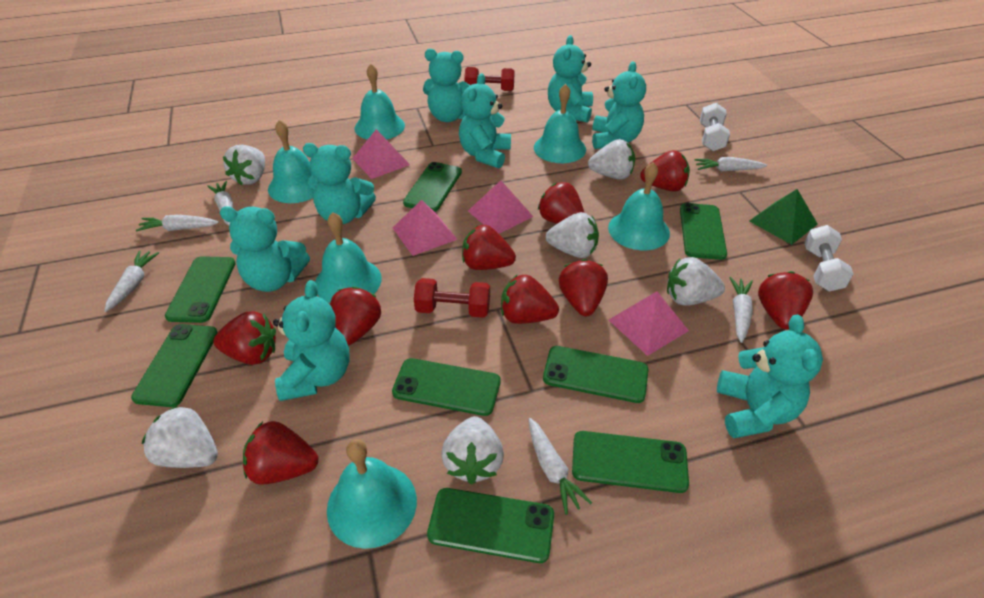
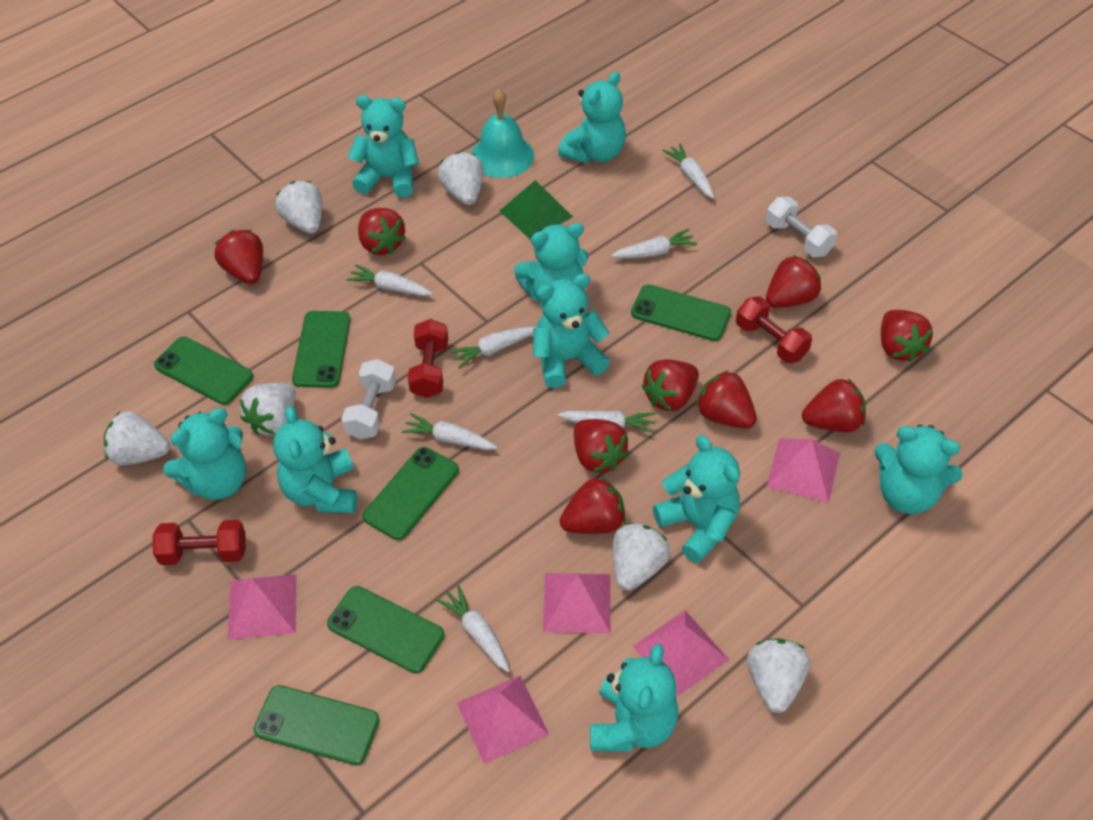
green phone: [131,324,218,407] [165,256,235,323] [392,358,501,416] [403,162,462,212] [427,488,554,563] [543,346,649,403] [572,431,689,493] [680,203,727,260] = 8 -> [154,337,253,405] [254,685,380,765] [292,311,350,388] [327,586,444,673] [362,447,459,540] [631,284,731,341] = 6
pink pyramid: [352,129,410,179] [393,200,458,256] [468,180,534,233] [609,291,689,356] = 4 -> [228,574,297,640] [457,676,549,764] [543,573,611,633] [633,610,729,697] [766,438,840,503] = 5
red dumbbell: [414,278,490,318] [464,67,515,91] = 2 -> [153,520,246,565] [408,319,448,398] [736,296,812,363] = 3
turquoise bell: [268,120,314,203] [315,212,382,303] [327,439,417,549] [354,64,405,140] [534,84,586,163] [608,162,670,250] = 6 -> [471,89,534,178] = 1
turquoise teddy bear: [220,206,310,292] [273,280,349,401] [303,143,376,224] [423,49,470,122] [459,73,511,169] [548,35,593,123] [592,61,646,149] [717,315,823,438] = 8 -> [163,408,246,500] [273,406,357,513] [348,95,419,198] [514,223,588,303] [533,273,610,388] [558,71,626,163] [590,643,678,752] [653,435,740,563] [874,425,963,514] = 9
white carrot: [104,251,159,312] [136,215,219,231] [208,181,233,226] [528,418,592,515] [694,157,767,172] [729,277,753,343] = 6 -> [346,264,433,296] [402,413,497,450] [436,585,510,672] [449,327,537,368] [558,411,655,433] [611,229,697,258] [663,143,714,199] = 7

